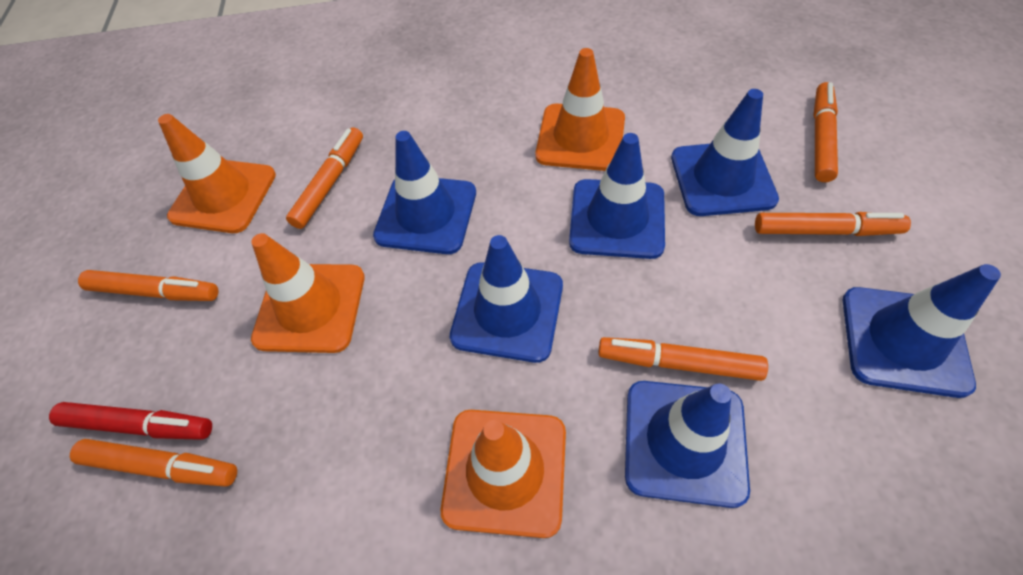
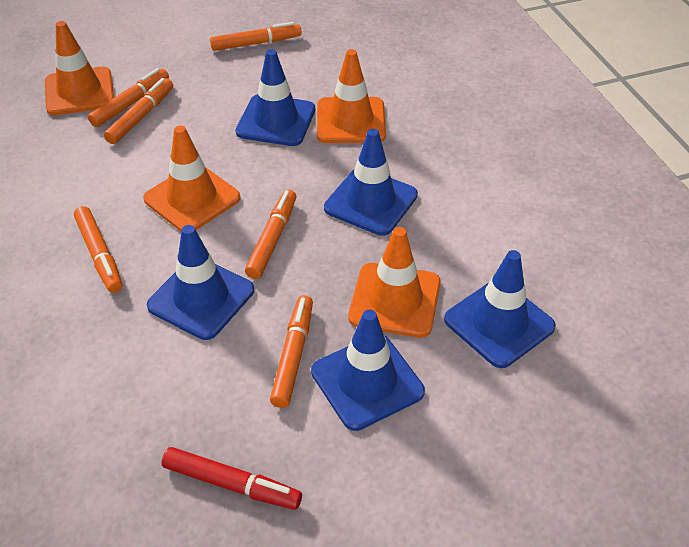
blue traffic cone: [373,131,476,254] [450,235,563,363] [569,133,665,259] [625,381,750,508] [671,89,779,216] [843,264,1001,398] = 6 -> [147,225,254,340] [236,49,315,146] [311,310,425,431] [324,129,418,236] [444,250,556,368] = 5

